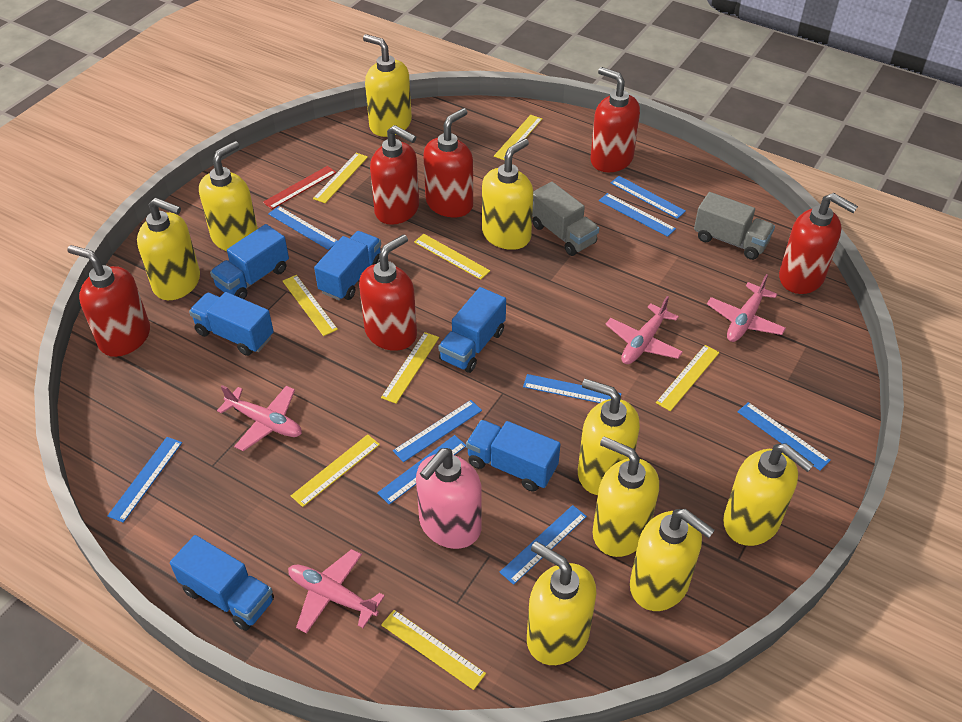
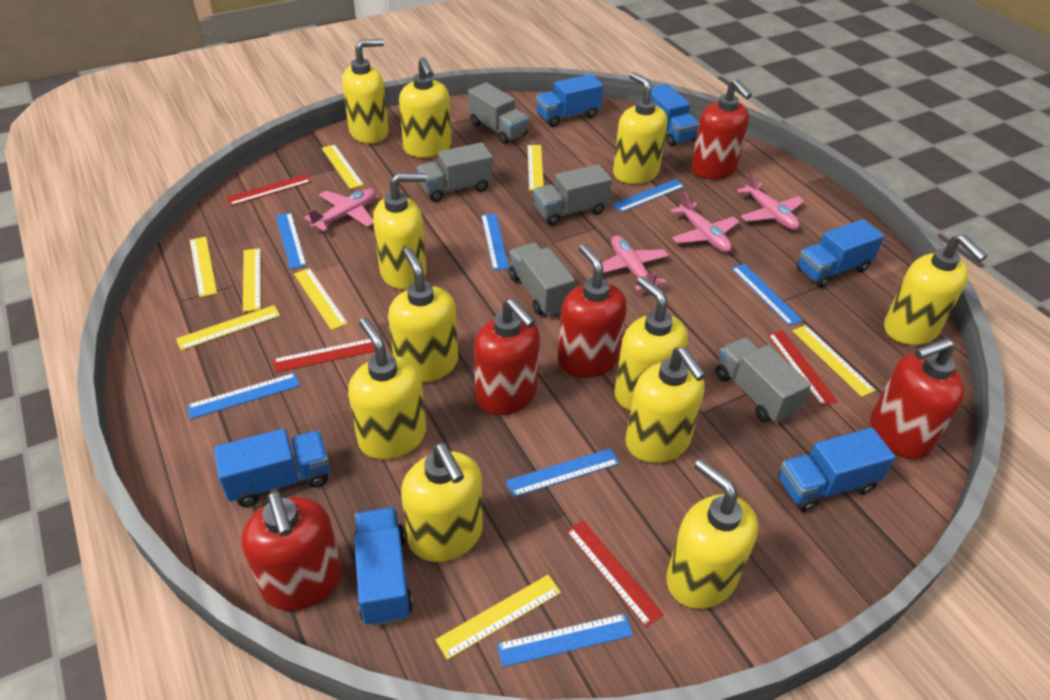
blue ruler: [107,437,182,523] [268,206,338,250] [377,435,466,505] [393,400,482,462] [500,505,587,585] [523,374,621,403] [599,193,676,237] [611,176,686,219] [738,402,831,471] = 9 -> [187,373,300,419] [276,213,307,269] [481,214,509,271] [497,613,633,667] [506,448,620,497] [612,179,685,212] [731,264,803,326] = 7
grey truck: [532,182,599,256] [694,192,775,260] = 2 -> [417,142,493,202] [468,82,529,144] [509,243,575,316] [533,164,612,226] [716,337,811,424] = 5
pink soap dispenser: [416,448,482,549] = 1 -> none = 0
red ruler: [263,166,336,209] = 1 -> [226,174,312,206] [273,339,375,373] [566,520,664,627] [767,330,838,406] = 4
red soap dispenser: [67,245,150,357] [359,234,417,351] [370,125,419,225] [423,108,473,217] [590,67,640,172] [779,193,858,294] = 6 -> [241,491,342,611] [474,298,540,415] [558,244,627,378] [691,79,752,180] [871,338,965,460] = 5
yellow soap dispenser: [137,198,200,300] [199,141,258,251] [363,34,412,137] [482,139,533,250] [527,541,597,665] [578,379,640,495] [592,437,659,557] [630,509,715,611] [723,443,814,546] = 9 -> [342,39,389,144] [348,318,426,460] [373,173,427,290] [388,247,458,383] [399,57,451,158] [401,443,483,562] [613,72,667,184] [614,276,688,410] [625,347,706,463] [666,459,758,609] [884,234,987,345] = 11

